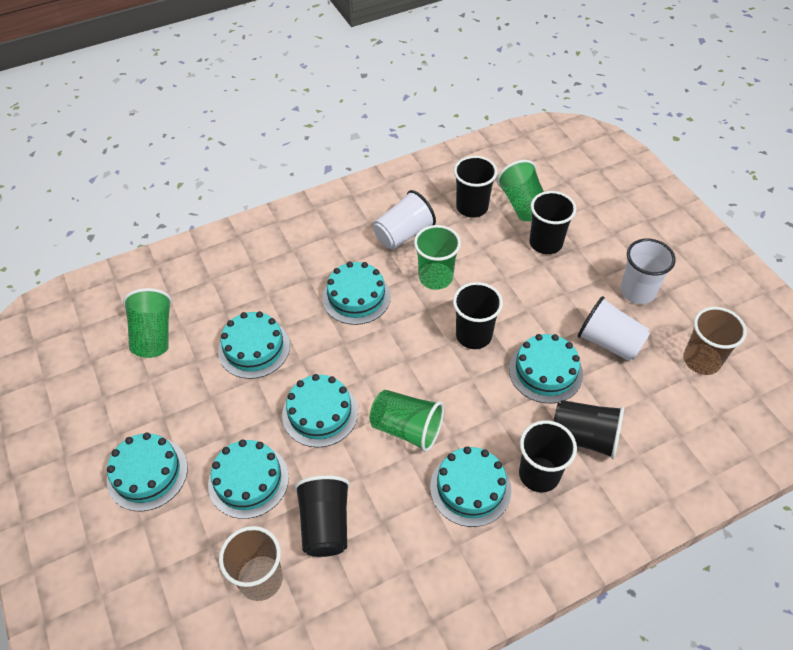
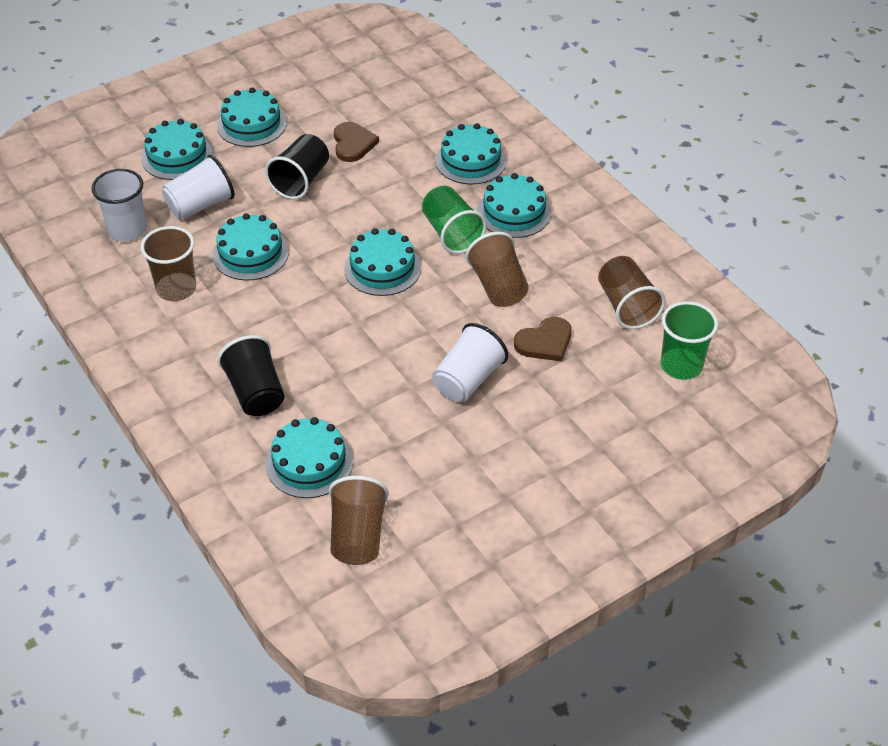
black cup: [294,475,350,557] [453,282,503,349] [454,156,497,218] [519,420,577,492] [529,191,576,254] [554,400,624,459] = 6 -> [217,335,284,416] [265,134,329,199] = 2
brown cup: [219,526,283,601] [683,307,747,375] = 2 -> [140,226,196,301] [329,476,389,565] [465,232,529,307] [598,256,666,329] = 4
brown heart: none = 0 -> [334,122,379,162] [514,317,571,361] = 2
green cup: [123,288,172,358] [370,390,444,452] [414,225,461,290] [497,160,544,221] = 4 -> [422,186,487,254] [661,301,718,380] = 2

